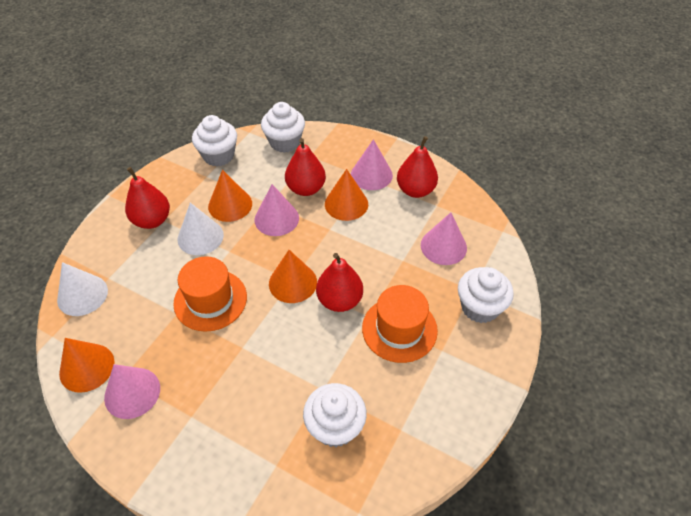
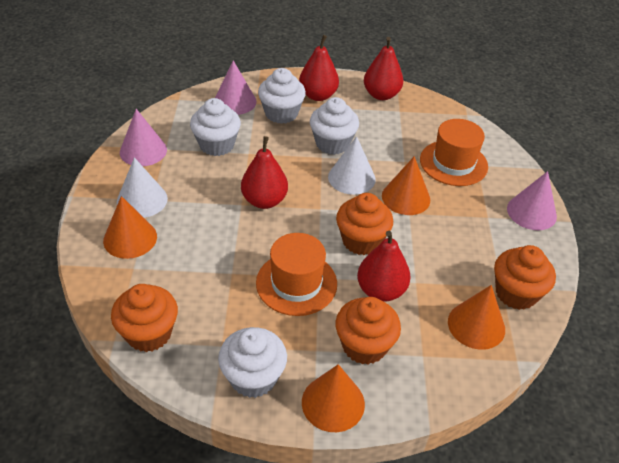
orange cupcake: none = 0 -> [111,284,178,352] [335,297,401,365] [336,193,393,255] [494,245,556,310] = 4
pink cone: [104,364,160,419] [254,184,299,236] [351,139,393,190] [421,212,467,265] = 4 -> [120,109,167,166] [215,60,257,115] [507,171,557,230] = 3

